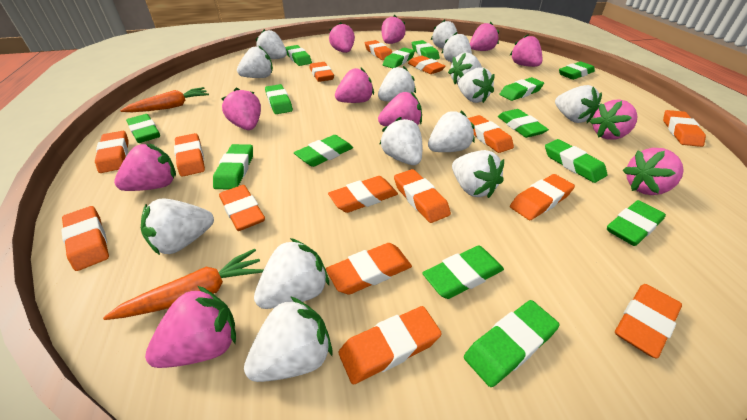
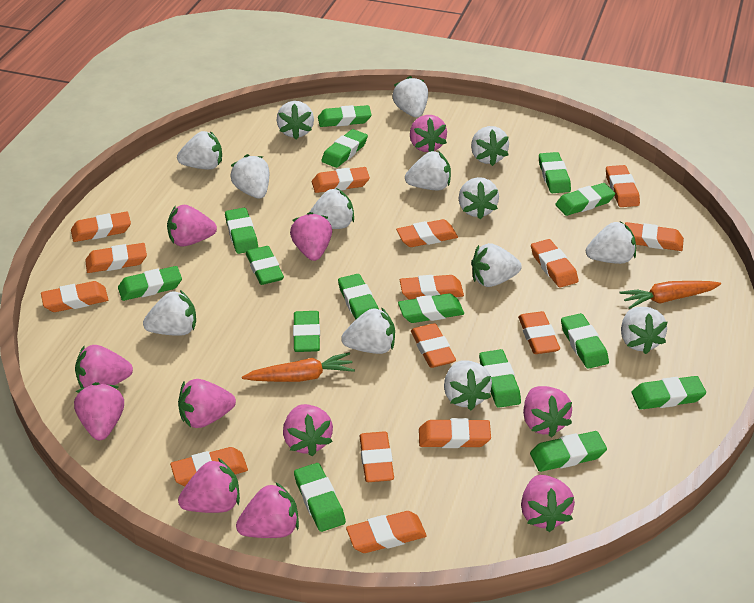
green eraser: [126,114,160,143] [213,144,253,190] [265,84,293,114] [285,45,312,66] [294,135,353,167] [383,48,415,68] [412,40,440,60] [422,246,504,299] [464,300,560,387] [498,109,549,138] [499,77,544,101] [545,139,607,183] [559,62,595,80] [607,200,666,246] = 14 -> [118,266,182,301] [225,208,258,254] [246,246,284,285] [293,311,320,352] [294,463,346,532] [318,105,372,127] [321,129,368,168] [338,274,379,319] [398,293,464,323] [479,349,521,408] [530,431,607,472] [539,152,571,193] [555,183,615,216] [561,313,609,369] [632,376,706,410] = 15

